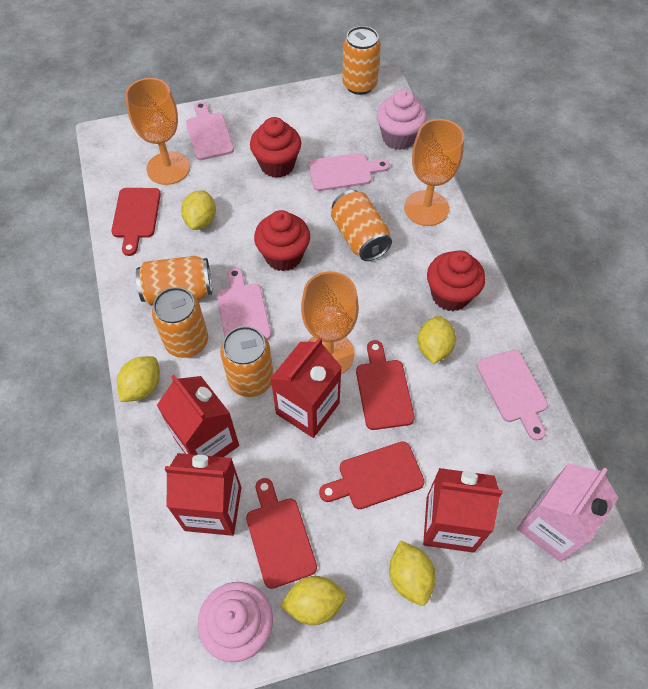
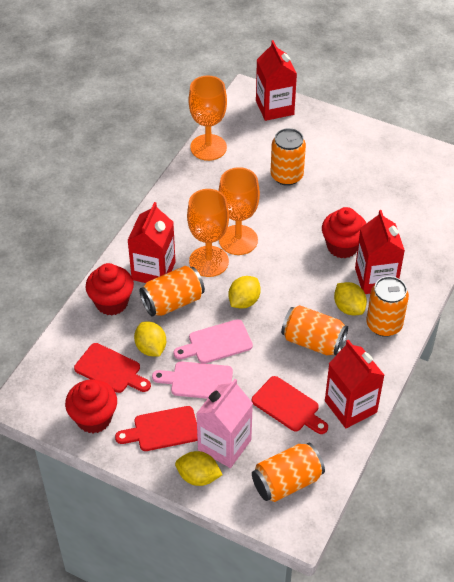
pink cupcake: [198,582,273,662] [377,89,427,150] = 2 -> none = 0
pink cutting board: [186,101,234,160] [217,267,271,340] [308,153,390,191] [477,350,548,440] = 4 -> [152,361,233,399] [173,319,253,364] = 2
red cutting board: [111,188,161,256] [246,478,317,589] [319,441,425,509] [356,340,415,430] = 4 -> [74,343,151,393] [115,406,197,451] [252,376,328,434] = 3
yellow lemon: [117,356,160,402] [181,191,216,230] [280,576,346,625] [389,540,436,606] [418,316,456,364] = 5 -> [134,322,166,356] [175,451,223,486] [228,276,261,309] [334,282,367,315] = 4

